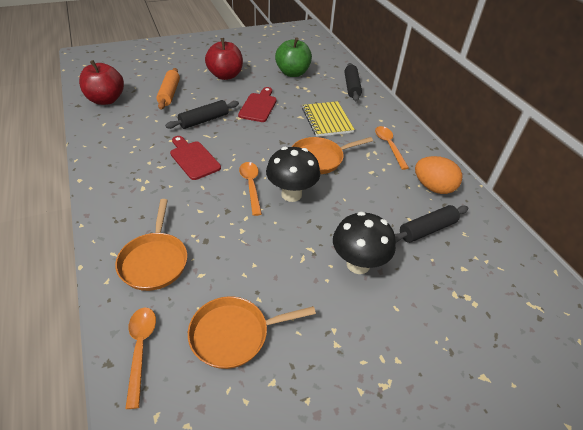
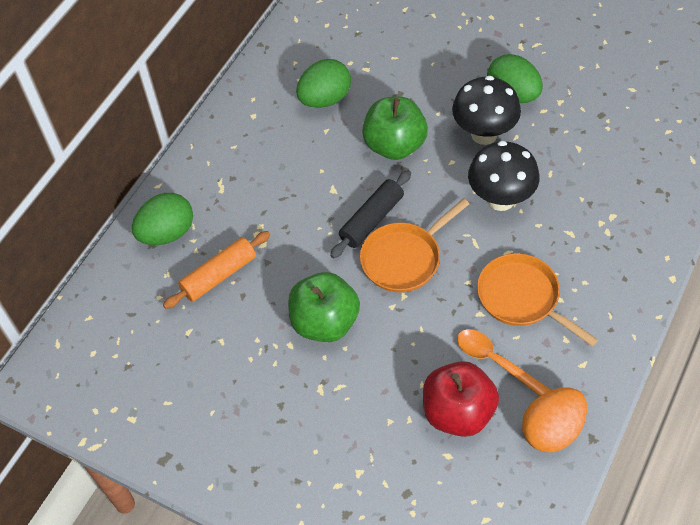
black rolling pin: [165,100,239,129] [345,63,362,101] [395,205,468,243] = 3 -> [330,170,411,258] = 1
green apple: [275,38,312,77] = 1 -> [288,272,360,342] [362,96,428,160] = 2
green egg: none = 0 -> [132,193,193,245] [296,59,351,108] [487,54,543,103] = 3
orange pan: [115,199,187,291] [188,296,316,369] [292,137,373,174] = 3 -> [360,198,469,292] [477,253,598,346] = 2
orange spoon: [125,307,156,409] [239,162,262,216] [375,126,409,170] = 3 -> [457,329,551,396] = 1
red apple: [79,60,124,105] [205,38,243,80] = 2 -> [423,361,499,437] = 1
red cutting board: [170,136,221,180] [238,87,277,122] = 2 -> none = 0
yellow notebook: [302,101,355,137] = 1 -> none = 0

